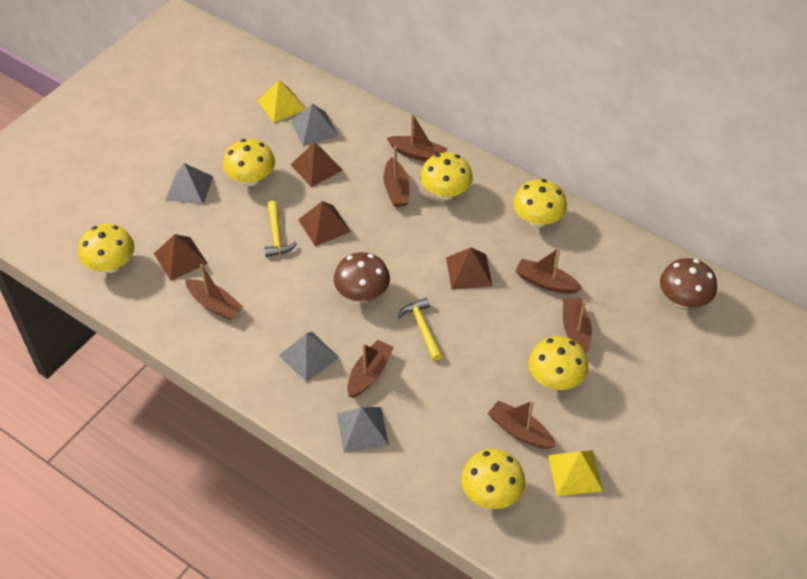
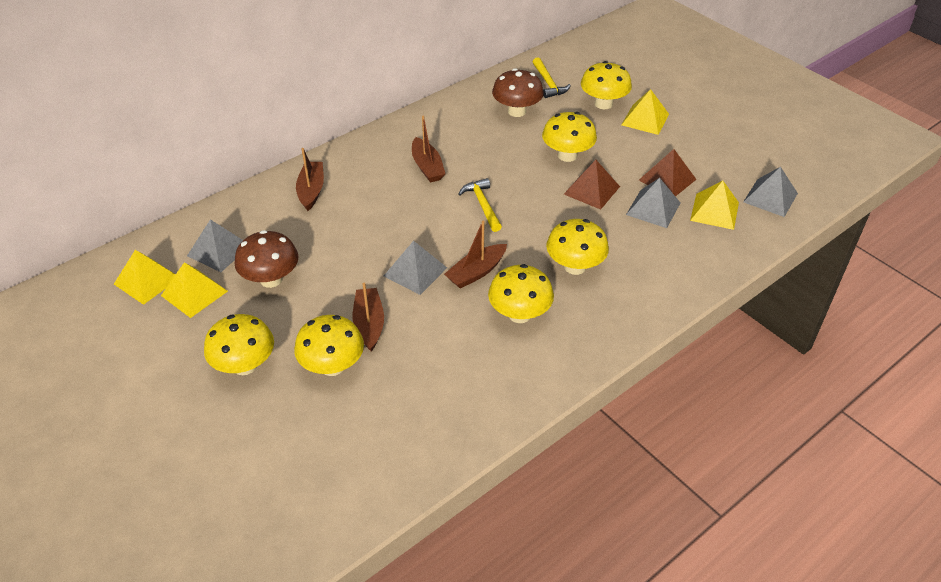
brown boat: [185,264,243,320] [347,340,394,398] [383,146,409,207] [387,114,448,161] [487,400,556,449] [515,248,582,294] [563,298,592,354] = 7 -> [296,148,324,211] [353,283,384,352] [412,115,446,183] [444,220,507,289] = 4
brown pyramid: [154,234,208,280] [290,142,343,187] [298,201,351,246] [446,247,492,290] = 4 -> [564,160,620,210] [639,149,697,197] = 2
yellow pyramid: [258,80,305,123] [548,450,603,496] = 2 -> [114,250,176,305] [161,262,228,318] [621,89,669,135] [690,181,739,230] = 4

